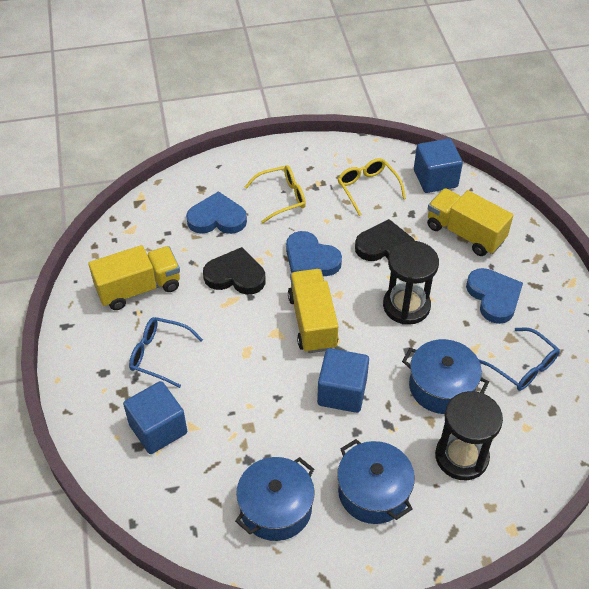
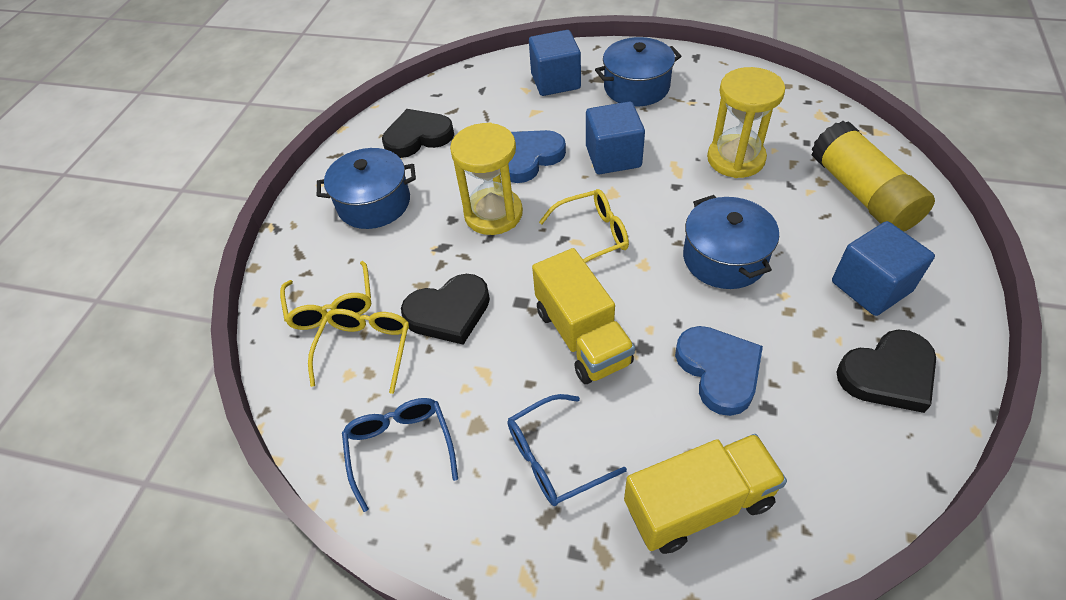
black heart: [203,247,266,295] [355,219,415,261] = 2 -> [382,109,454,158] [401,274,490,345] [837,329,936,413] = 3
black hourglass: [383,241,439,325] [435,391,503,480] = 2 -> none = 0
blue heart: [186,191,247,234] [286,231,342,276] [466,268,523,324] = 3 -> [500,130,566,183] [675,326,763,416] = 2
yellow glasses: [245,165,306,223] [338,158,406,216] = 2 -> [280,261,371,330] [308,309,409,394] [539,189,629,263] = 3
yellow glue stick: none = 0 -> [811,121,935,232] = 1
yellow hourglass: none = 0 -> [450,122,523,235] [707,67,785,178] = 2
yellow truck: [88,245,180,310] [288,269,338,353] [427,188,513,256] = 3 -> [532,248,635,384] [624,434,787,554] = 2

